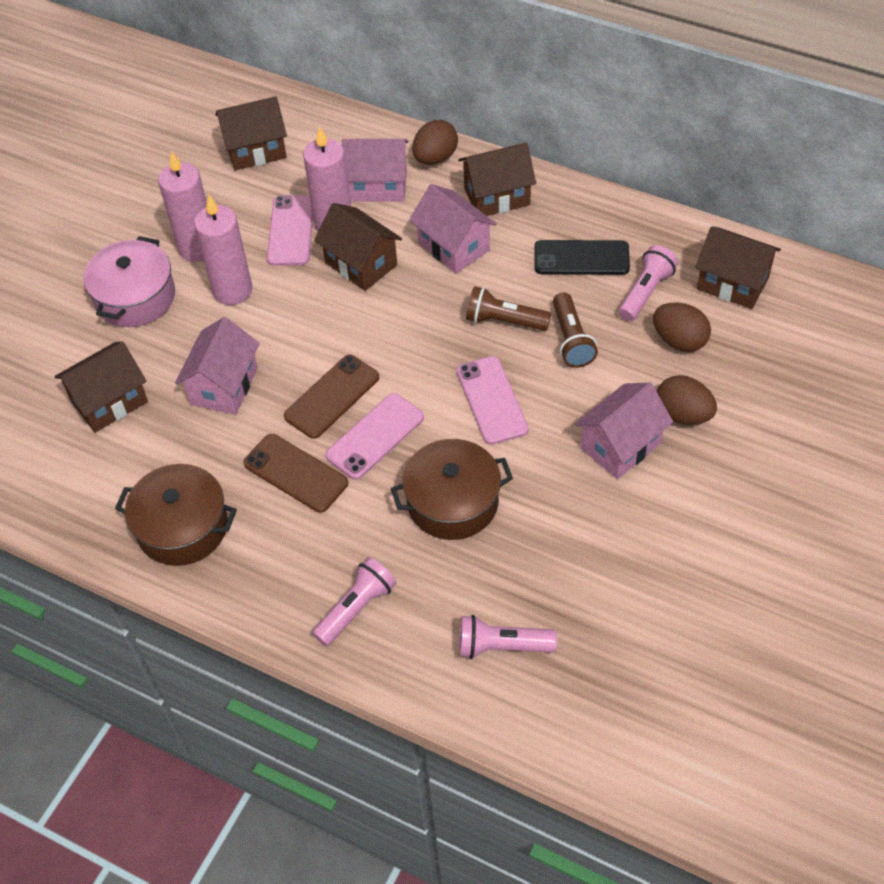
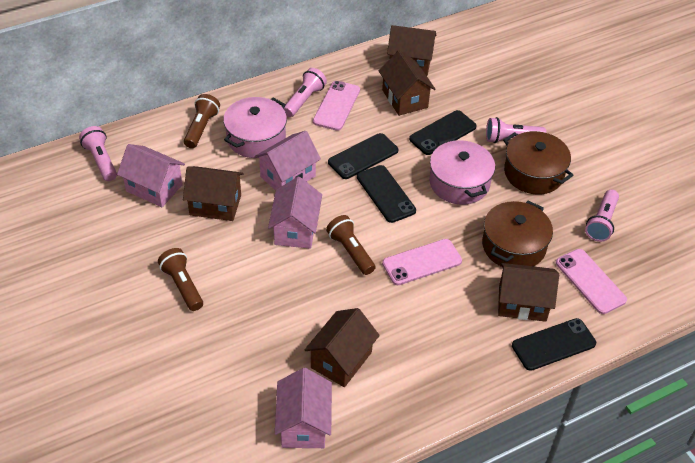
black phone: [534,240,630,275] = 1 -> [328,133,398,179] [357,165,416,223] [409,110,477,155] [512,318,596,371] = 4
brown egg: [412,120,458,165] [653,303,711,352] [657,375,717,425] = 3 -> none = 0
brown flashlight: [466,286,551,331] [553,292,598,368] = 2 -> [158,248,203,311] [184,94,220,148] [326,215,375,275] = 3
brown phone: [243,434,348,513] [284,355,379,439] = 2 -> none = 0
pink candle: [158,151,207,262] [194,195,252,305] [303,126,351,232] = 3 -> none = 0
pink flashlight: [312,557,397,646] [459,615,557,659] [618,245,678,321] = 3 -> [79,126,117,181] [284,68,327,117] [486,117,546,143] [585,190,619,242] = 4
pink pot: [83,236,175,327] = 1 -> [223,97,287,158] [429,138,495,205] = 2

